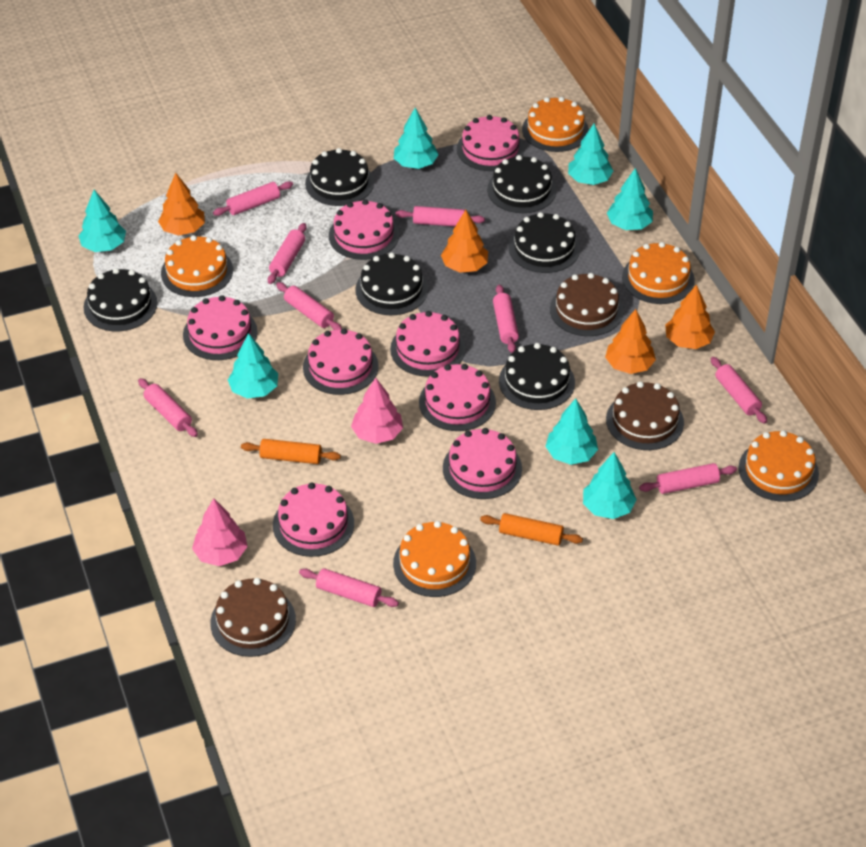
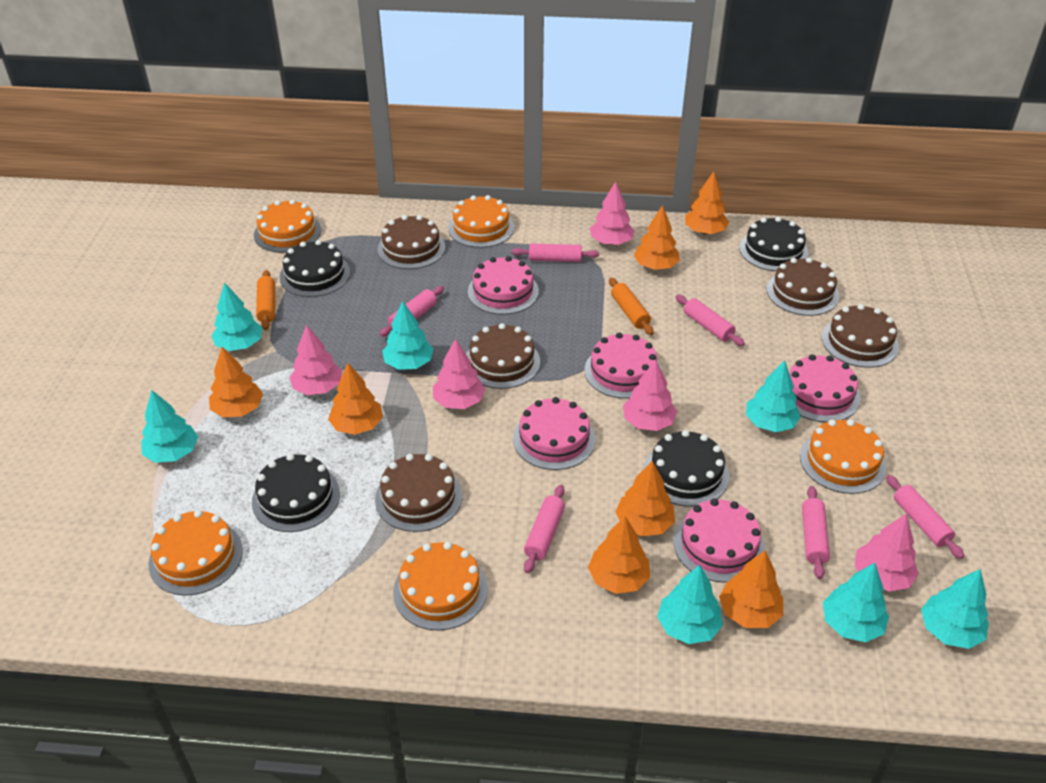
black cake: [84,268,157,331] [305,148,374,206] [355,252,428,315] [487,155,556,213] [499,343,575,410] [509,212,580,273] = 6 -> [252,454,340,532] [279,240,350,297] [644,430,729,507] [739,217,808,271] = 4
brown cake: [210,578,296,657] [550,273,624,336] [606,381,684,450] = 3 -> [375,454,462,532] [377,215,445,269] [466,323,540,389] [767,257,839,316] [822,304,899,368] = 5
orange tree: [158,173,205,235] [441,210,488,273] [605,309,656,374] [665,284,715,349] = 4 -> [209,347,263,418] [328,363,383,435] [588,516,650,594] [615,461,675,536] [633,205,680,270] [685,171,729,234] [719,551,783,628] = 7
pink cake: [183,295,258,360] [273,482,354,557] [303,328,379,395] [329,199,399,260] [390,311,465,377] [419,364,496,431] [443,428,522,499] [457,115,524,171] = 8 -> [468,256,539,315] [513,397,596,470] [584,332,662,399] [673,498,765,583] [789,354,860,422] = 5
pink rolling pin: [138,378,198,437] [213,181,293,216] [268,223,306,284] [276,282,342,330] [299,568,399,607] [396,206,485,227] [493,285,519,353] [639,463,737,494] [711,357,767,424] = 9 -> [380,286,444,337] [512,243,599,262] [524,485,565,573] [676,295,745,346] [802,486,830,579] [886,475,964,559] = 6
pink tree: [192,498,248,566] [351,378,403,444] = 2 -> [290,325,342,395] [433,338,485,409] [590,182,635,245] [623,359,677,431] [855,514,919,592] = 5

